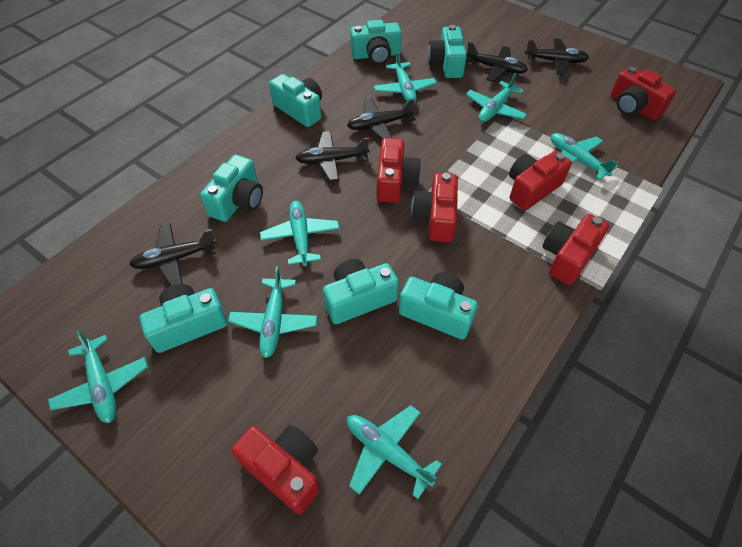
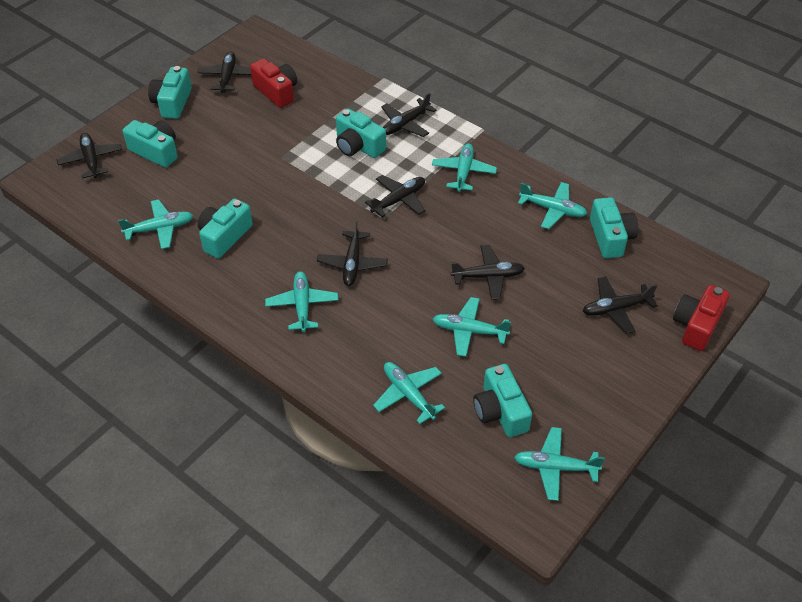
black plane: [129,223,217,286] [296,131,369,181] [347,98,416,140] [466,42,528,82] [525,38,589,75] = 5 -> [56,133,122,178] [197,51,251,93] [317,220,388,286] [365,175,425,217] [381,92,437,137] [451,245,525,300] [583,276,658,334] = 7
red camera: [232,425,320,514] [377,138,421,203] [411,173,458,242] [509,151,572,210] [542,214,609,285] [611,66,676,120] = 6 -> [250,59,297,108] [673,285,730,351] = 2
turquoise camera: [140,284,227,353] [200,155,263,222] [269,74,322,127] [323,259,399,324] [350,20,402,65] [399,272,478,339] [428,25,467,78] = 7 -> [123,120,178,168] [148,66,192,119] [198,199,253,259] [336,108,386,158] [473,364,532,437] [590,197,638,258] = 6

